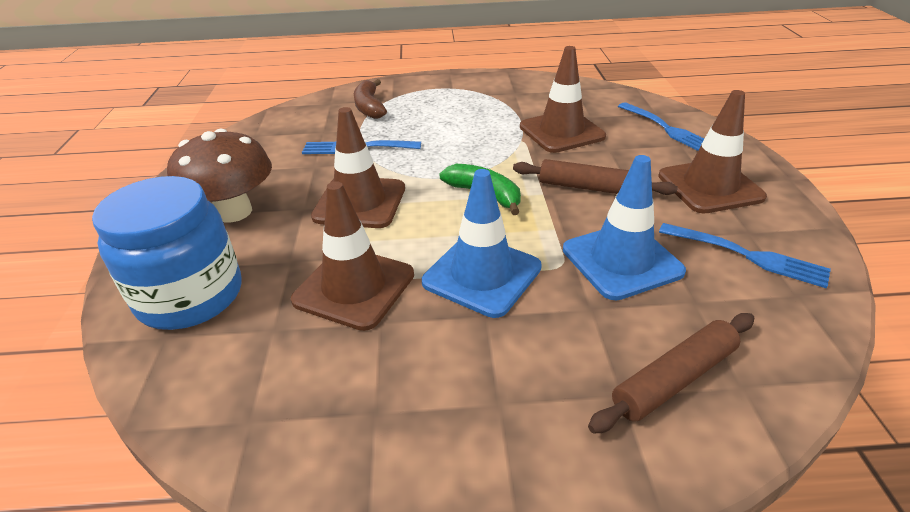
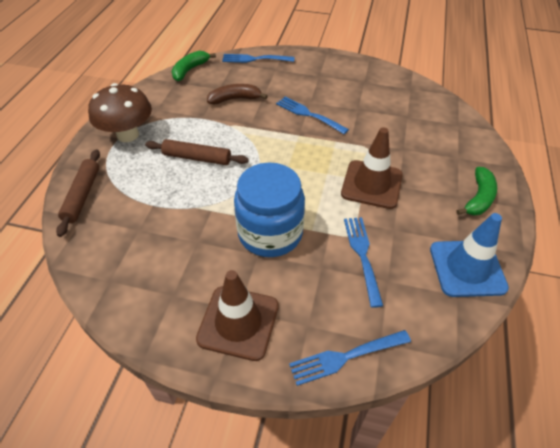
blue fork: [302,140,421,154] [618,102,704,151] [659,223,831,288] = 3 -> [222,54,295,63] [276,97,349,134] [289,330,411,386] [344,217,383,308] = 4
blue traffic cone: [422,169,542,318] [563,155,686,300] = 2 -> [430,213,509,297] = 1
brown traffic cone: [291,181,414,331] [311,107,405,228] [520,46,606,153] [658,90,767,213] = 4 -> [196,270,279,361] [341,127,403,209] = 2
green banana: [439,164,521,215] = 1 -> [172,51,216,81] [456,167,497,215] = 2

